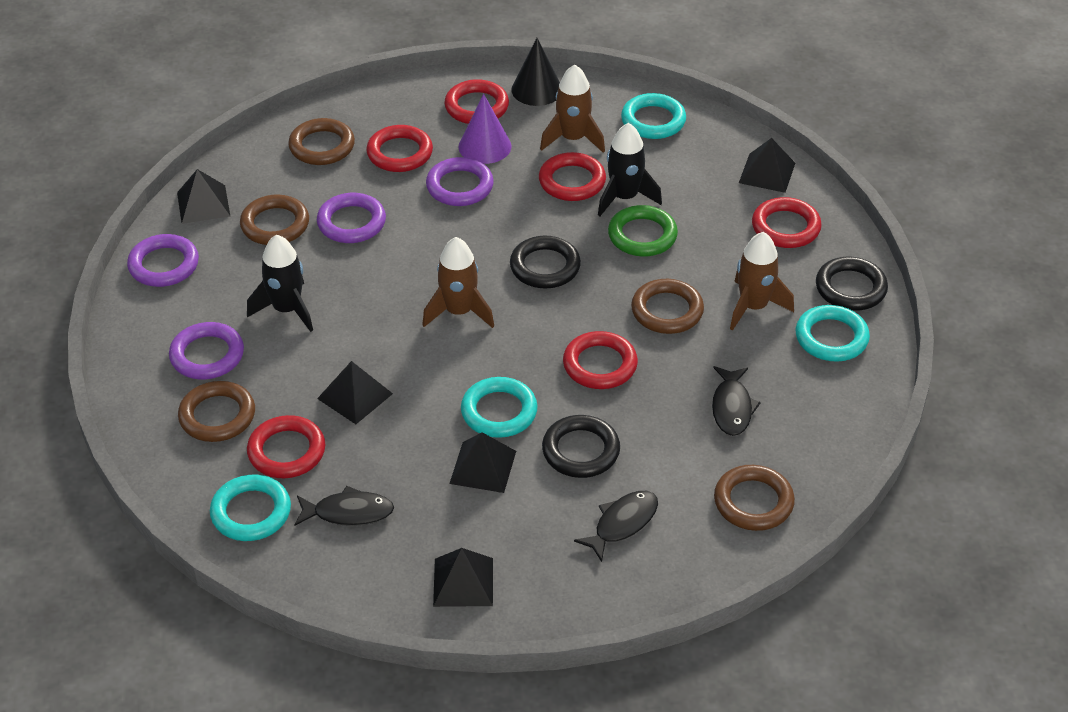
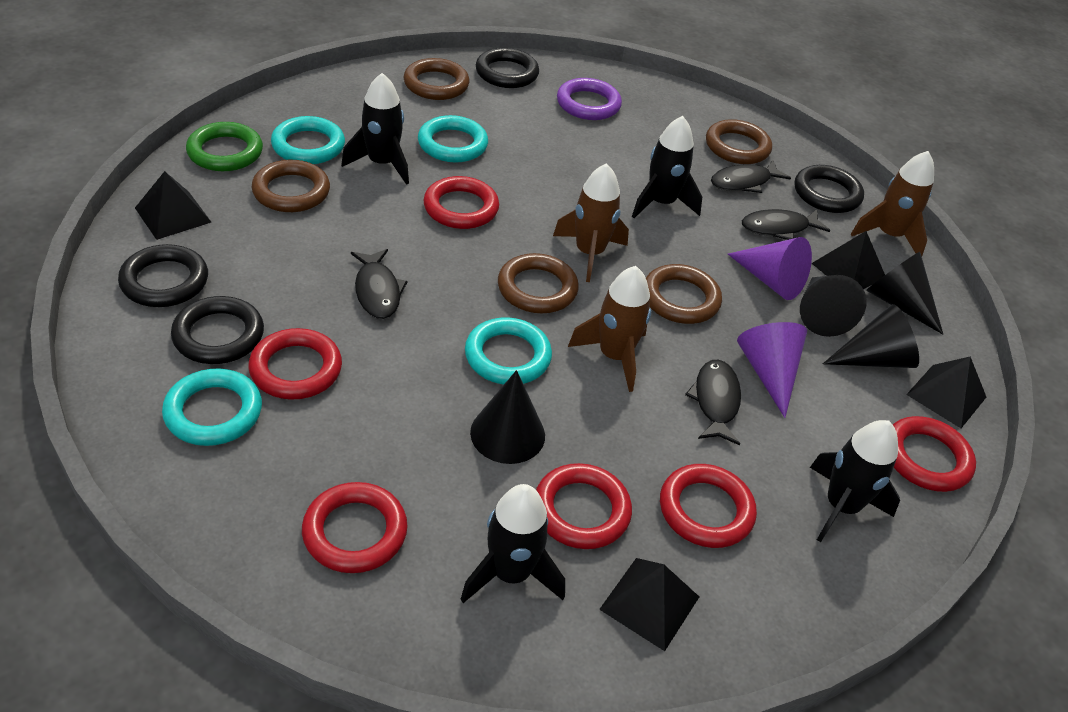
black cone: [511,38,560,106] = 1 -> [470,370,545,464] [800,275,867,337] [823,304,919,368] [866,252,943,334] = 4
black fish: [294,486,394,526] [574,491,658,562] [712,366,761,436] = 3 -> [351,249,407,319] [685,359,741,445] [711,160,791,193] [742,209,831,240] = 4
black pyramid: [177,169,230,224] [317,361,393,424] [433,548,493,607] [449,432,516,493] [739,138,795,193] = 5 -> [135,171,211,240] [599,558,699,651] [811,231,885,289] [906,357,986,428] = 4
black ring: [510,236,581,288] [542,415,620,478] [816,257,888,310] = 3 -> [118,244,208,307] [171,296,264,364] [476,48,539,88] [794,165,864,213] = 4
black rocket: [247,234,313,332] [598,123,662,216] = 2 -> [341,73,409,185] [460,484,565,603] [632,116,702,218] [810,420,900,542] = 4
purple cone: [458,94,511,164] = 1 -> [728,237,812,300] [737,322,807,418] = 2
purple ring: [127,234,199,287] [169,322,244,379] [317,193,386,243] [426,157,494,206] = 4 -> [557,78,622,120] = 1

